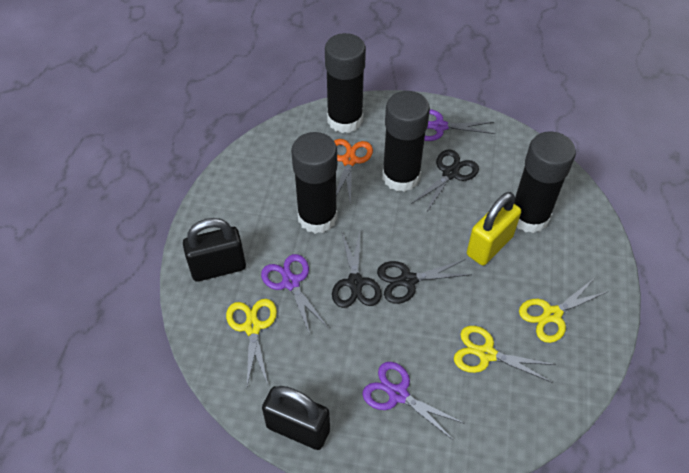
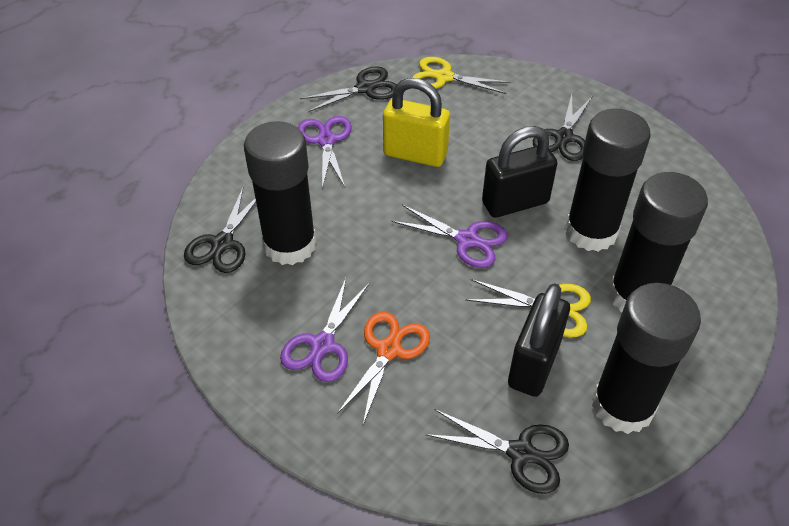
black scissors: [332,232,382,308] [377,260,472,304] [411,149,479,213] = 3 -> [184,186,256,273] [300,66,397,112] [425,409,569,494] [533,94,592,161] = 4
yellow scissors: [226,299,277,386] [454,326,556,382] [519,279,609,343] = 3 -> [412,57,510,94] [465,279,591,338] = 2

